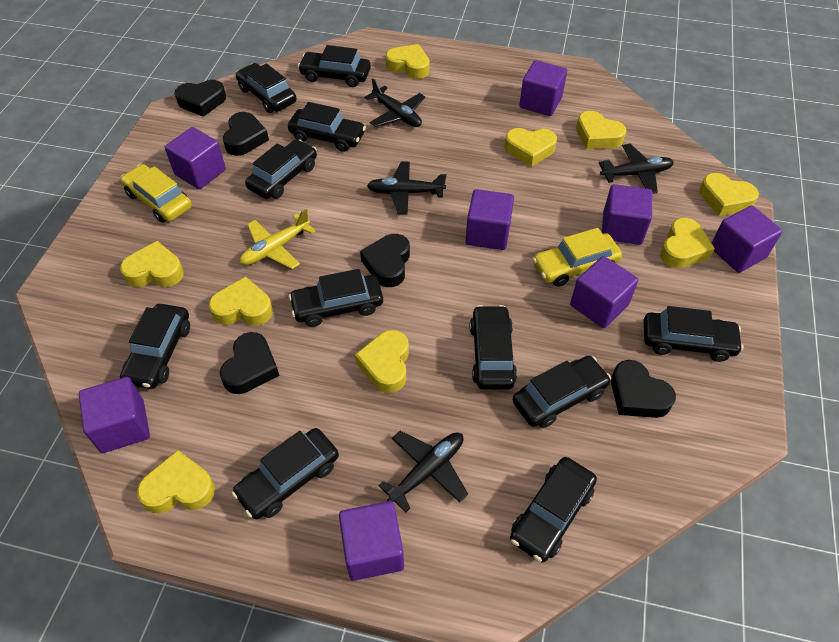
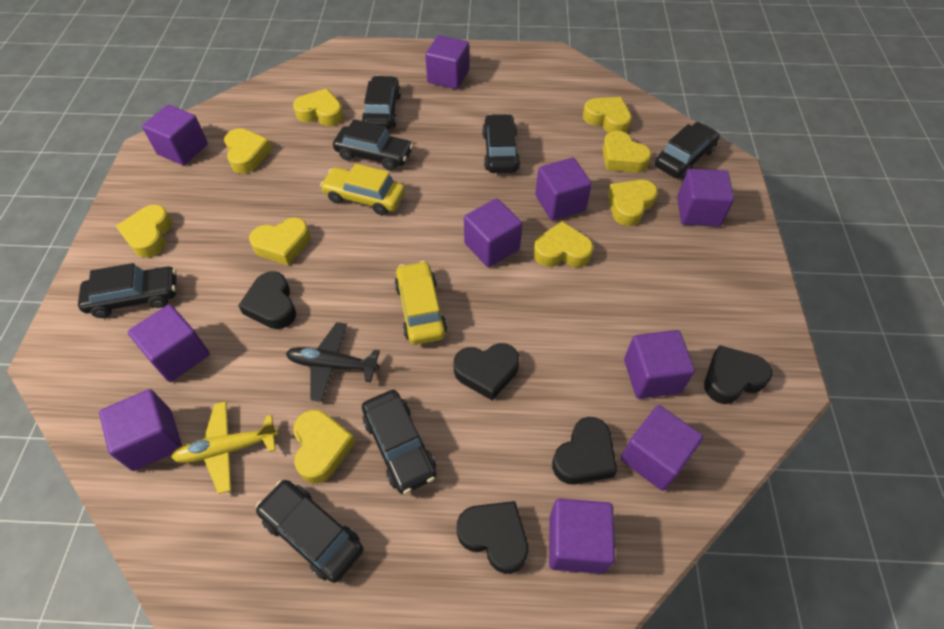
black car: [120,304,190,389] [232,428,339,519] [236,63,296,113] [245,139,317,199] [288,102,366,152] [289,269,383,327] [298,45,371,87] [470,305,517,390] [510,457,597,562] [513,356,611,428] [643,306,743,362] = 11 -> [78,263,177,318] [256,480,364,583] [333,119,413,171] [362,76,401,130] [362,390,437,494] [482,114,520,173] [655,122,720,179] = 7
black plane: [365,78,425,127] [367,162,446,214] [378,431,468,513] [599,144,674,194] = 4 -> [286,322,380,402] = 1
purple cube: [79,377,150,453] [165,127,226,189] [339,501,404,581] [466,189,514,250] [519,60,567,116] [570,256,638,328] [602,184,652,245] [712,205,782,273] = 8 -> [99,389,182,471] [128,304,210,382] [142,105,208,165] [425,35,469,89] [464,198,522,267] [535,158,592,221] [549,498,615,574] [621,405,703,491] [624,330,695,399] [677,169,734,227] = 10

